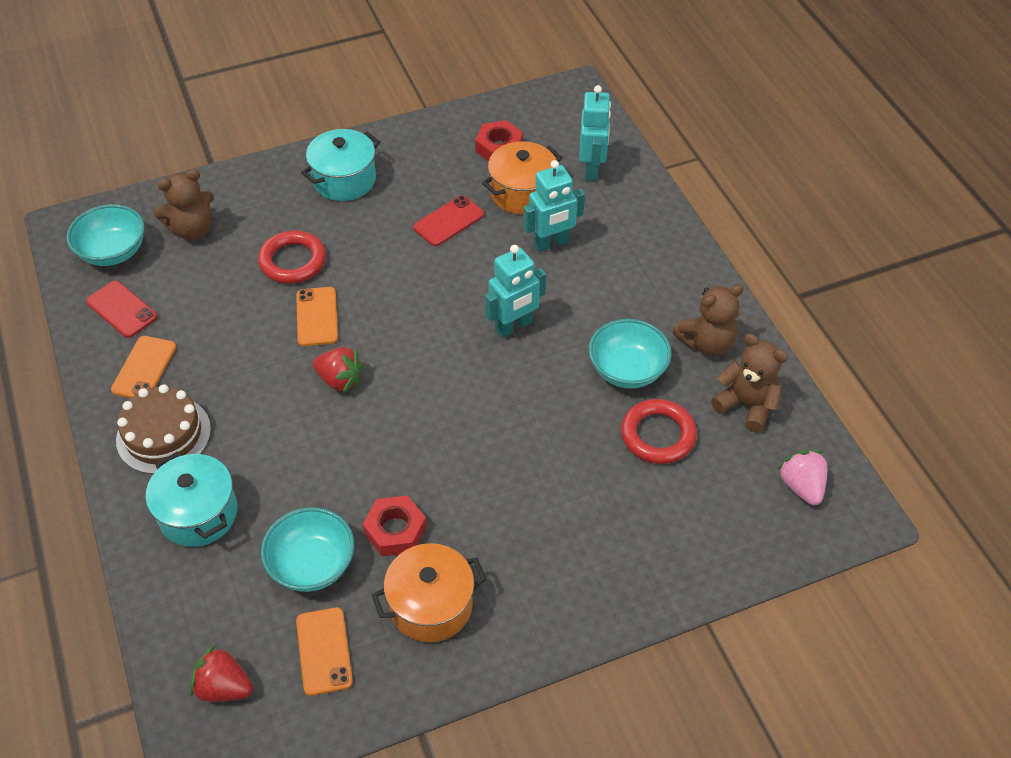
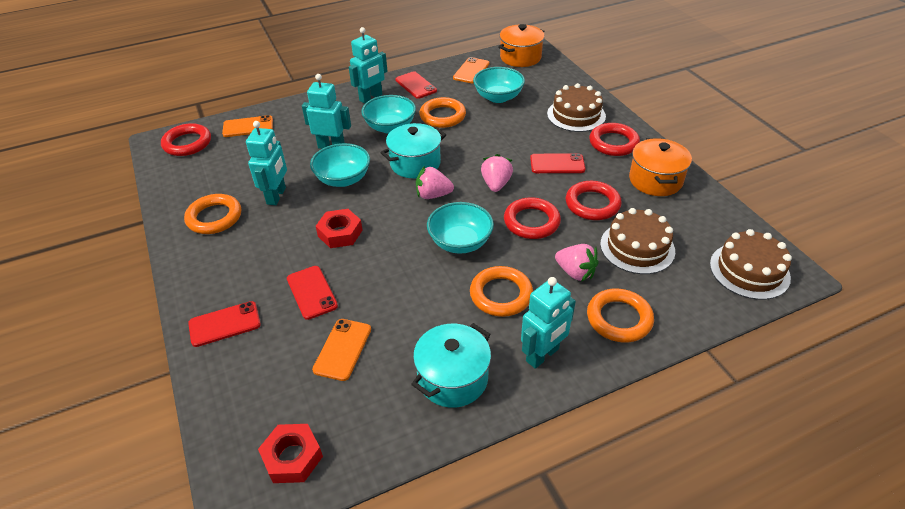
brown cake: [116,384,211,474] = 1 -> [547,83,606,132] [600,208,675,274] [710,229,792,300] = 3
brown teddy bear: [154,169,214,240] [673,284,744,355] [711,334,788,432] = 3 -> none = 0
orange ring: none = 0 -> [184,194,241,234] [419,97,466,128] [470,266,533,317] [587,288,654,343] = 4
pink strawberry: [777,450,827,505] = 1 -> [416,166,454,199] [481,154,513,192] [555,244,599,282] = 3
red phone: [86,281,158,338] [413,195,484,246] = 2 -> [188,301,261,347] [287,266,338,320] [395,71,437,99] [530,153,585,173] = 4
red ring: [258,230,326,284] [621,399,697,464] = 2 -> [161,123,211,156] [504,197,561,239] [566,181,622,220] [589,123,640,156] = 4
red strawberry: [190,645,253,702] [313,347,364,393] = 2 -> none = 0
turquoise bowl: [67,204,145,266] [261,507,355,592] [589,319,672,388] = 3 -> [310,143,370,187] [362,95,416,134] [427,202,494,254] [473,67,525,103] = 4
turquoise robot: [485,245,546,338] [523,160,585,252] [579,85,611,181] = 3 -> [246,121,287,205] [302,74,351,149] [349,27,387,104] [521,277,576,369] = 4

